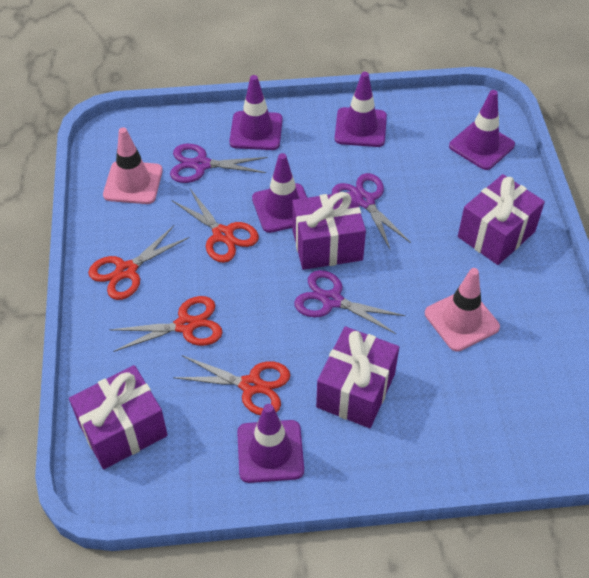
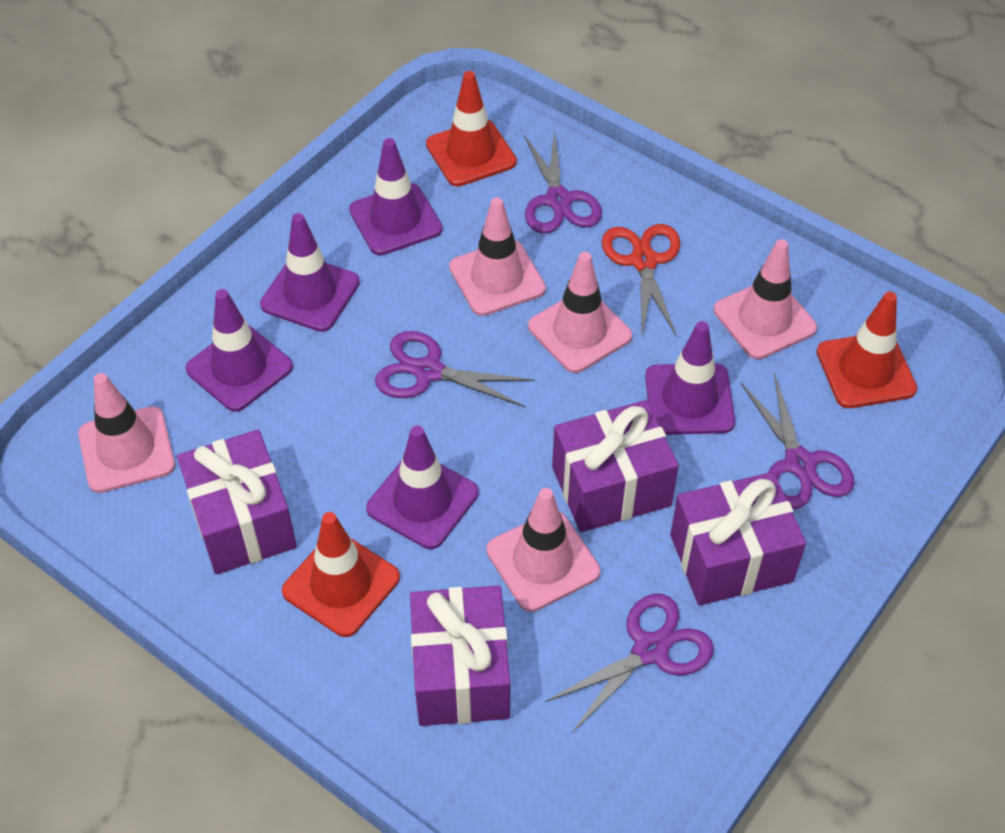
pink traffic cone: [103,127,163,204] [425,268,500,352] = 2 -> [78,373,175,493] [449,197,546,316] [486,488,600,612] [528,252,632,373] [714,239,817,359] = 5
purple scissors: [170,144,267,183] [294,270,405,334] [332,173,411,251] = 3 -> [375,331,535,407] [524,129,602,234] [545,594,714,733] [741,373,855,509] = 4
red scissors: [88,225,189,300] [109,296,223,352] [172,189,259,263] [173,355,290,415] = 4 -> [602,224,680,336] = 1
red traffic cone: none = 0 -> [282,512,400,637] [426,71,517,186] [817,292,917,408] = 3

